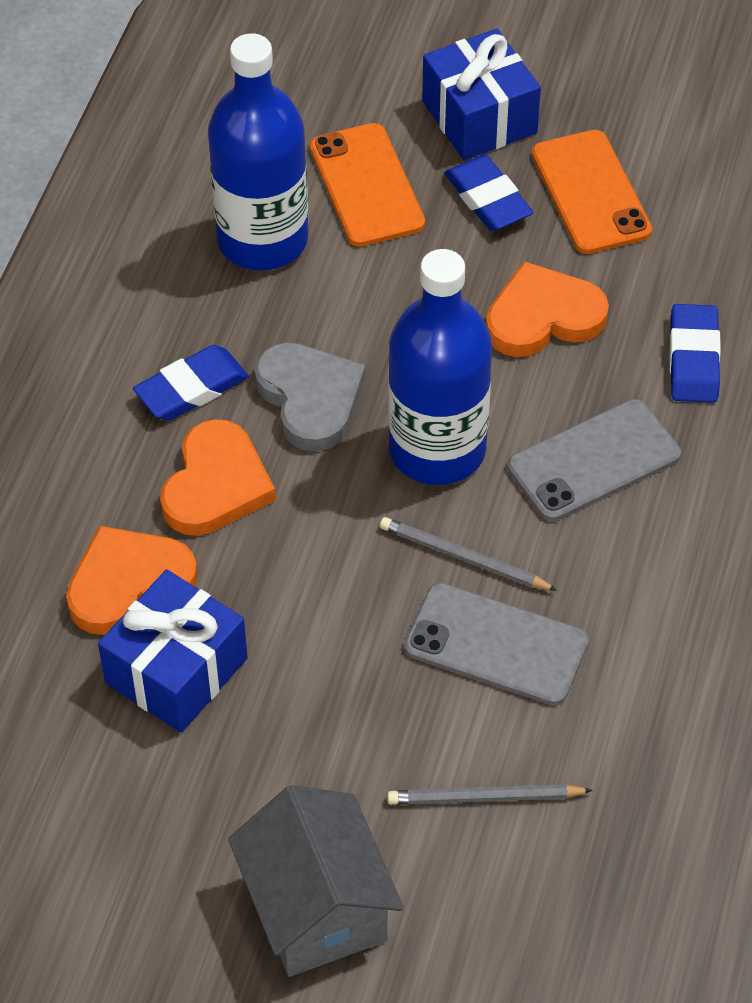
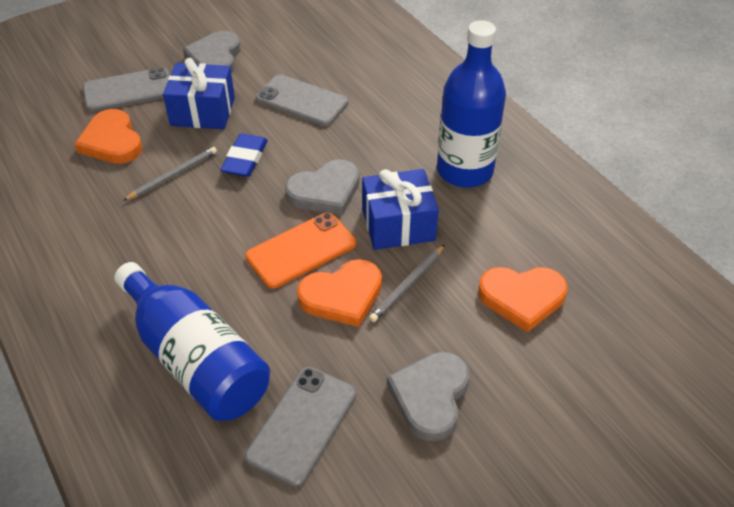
blue eraser: [133,345,249,421] [444,155,533,231] [669,304,721,403] = 3 -> [221,133,268,177] = 1
grey heart: [254,342,365,452] = 1 -> [183,31,241,74] [285,159,360,215] [387,352,469,441] = 3
grey house: [228,785,404,977] = 1 -> none = 0
grey phone: [404,583,589,705] [507,399,681,521] = 2 -> [83,67,170,112] [245,367,356,487] [255,74,349,126] = 3
orange phone: [310,123,425,247] [532,130,652,254] = 2 -> [245,212,356,288] = 1

